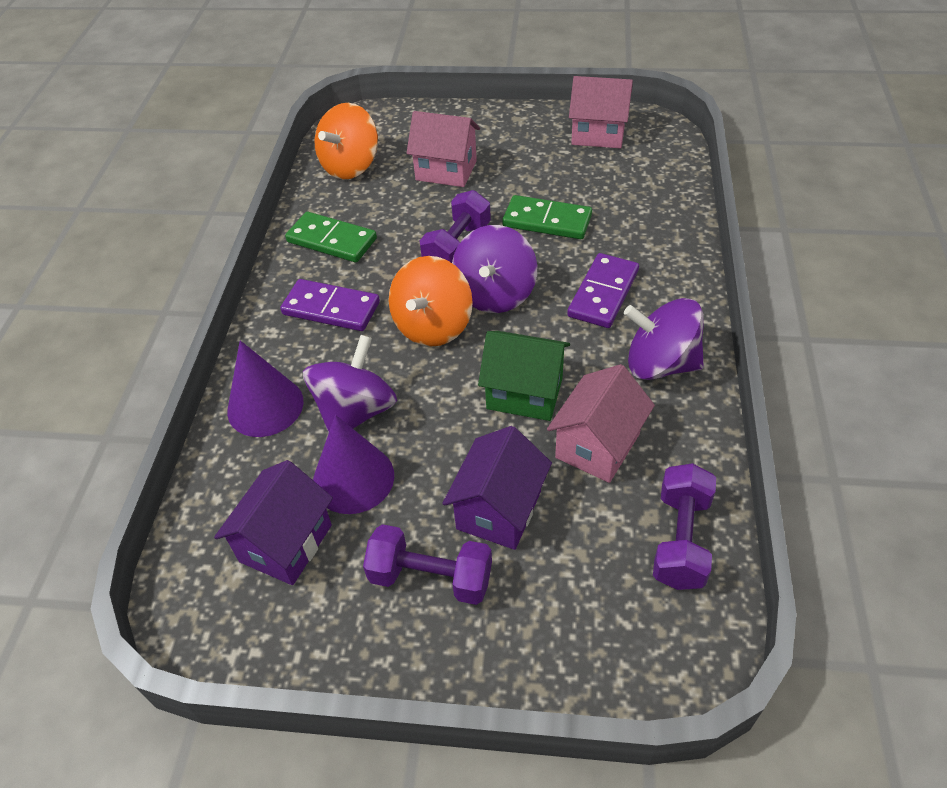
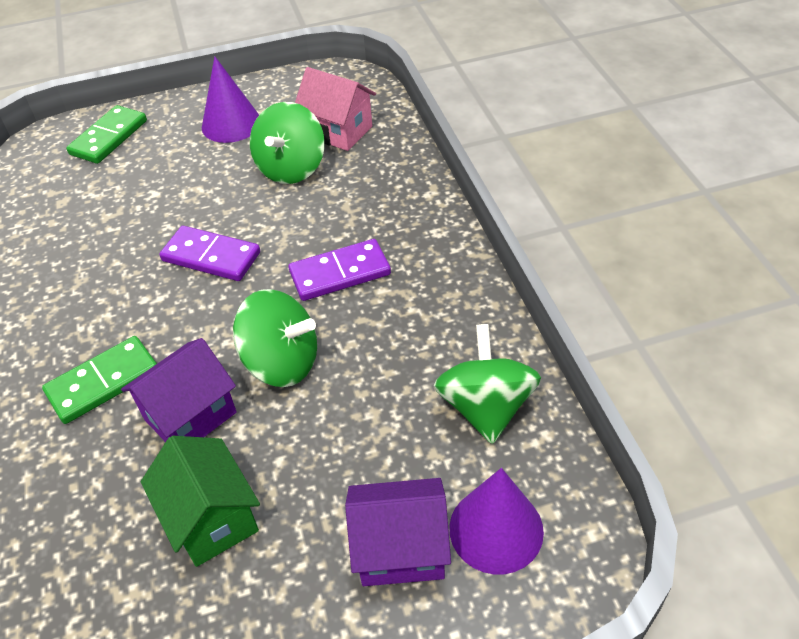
green spinning top: none = 0 -> [233,289,317,387] [250,102,325,184] [434,324,541,444] = 3
orange spinning top: [315,103,378,179] [388,256,473,347] = 2 -> none = 0
pink house: [407,111,480,187] [547,364,655,483] [569,76,633,148] = 3 -> [295,67,376,151] = 1
purple dumbbell: [363,524,492,605] [420,190,491,263] [653,463,716,590] = 3 -> none = 0
purple spinning top: [303,335,397,433] [452,225,537,313] [624,298,704,380] = 3 -> none = 0

